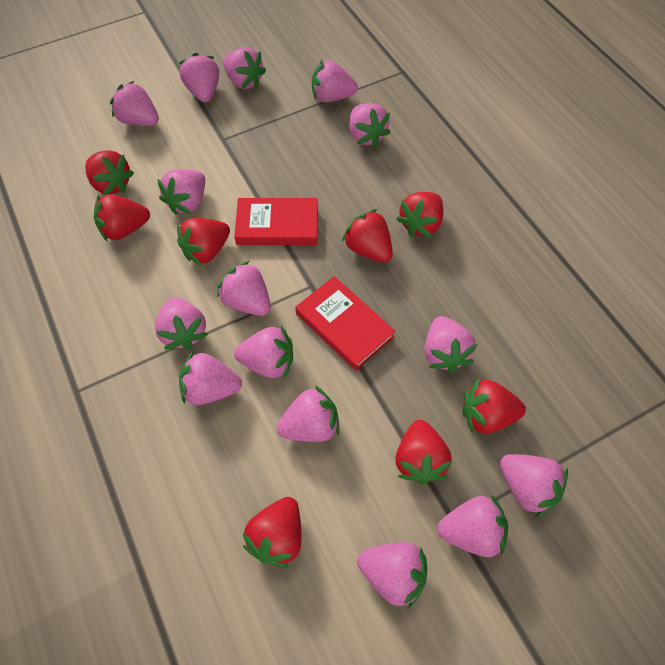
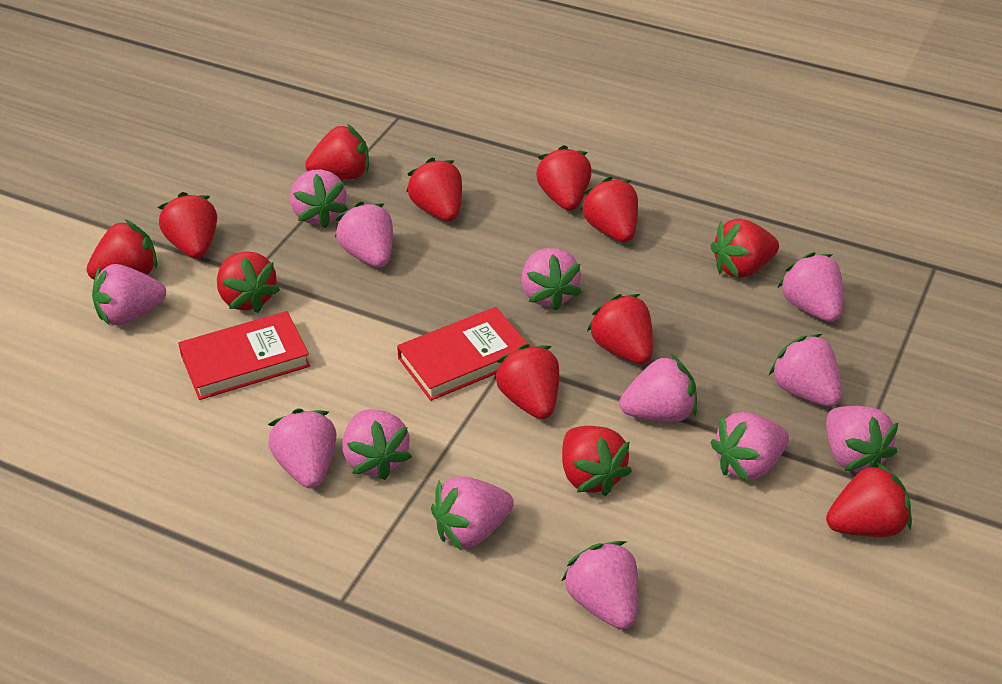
pink strawberry: [110,81,159,126] [155,297,208,350] [157,170,205,215] [179,53,219,102] [179,350,242,405] [217,261,271,316] [223,47,266,89] [234,326,293,379] [276,386,339,442] [312,59,358,103] [349,103,391,148] [357,542,427,608] [425,316,477,373] [437,496,508,557] [500,454,568,518] = 15 -> [92,264,166,325] [268,409,336,488] [290,169,348,229] [335,202,393,267] [343,409,412,480] [431,476,514,551] [521,248,582,311] [562,541,638,629] [619,354,697,422] [710,412,789,483] [769,334,842,407] [778,252,843,322] [826,406,898,472] = 13
red strawberry: [85,150,134,195] [94,194,150,241] [177,218,230,266] [243,497,301,568] [342,209,393,263] [395,420,452,485] [396,192,443,238] [462,379,526,434] = 8 -> [87,219,157,280] [158,192,217,259] [217,251,280,313] [305,124,369,180] [406,158,462,221] [494,344,559,419] [536,145,592,211] [562,426,632,496] [580,177,638,242] [587,294,653,364] [710,219,779,278] [826,462,912,537] = 12

